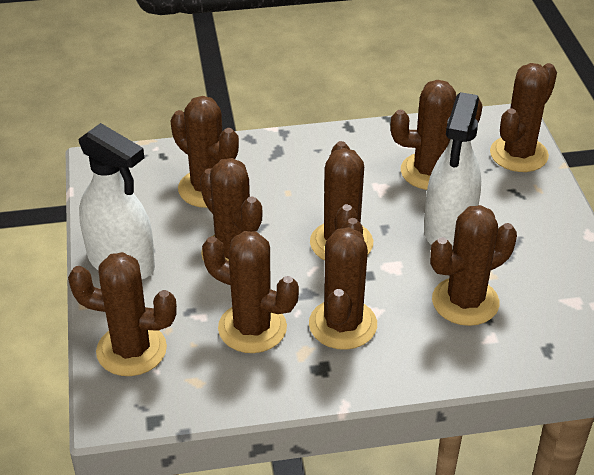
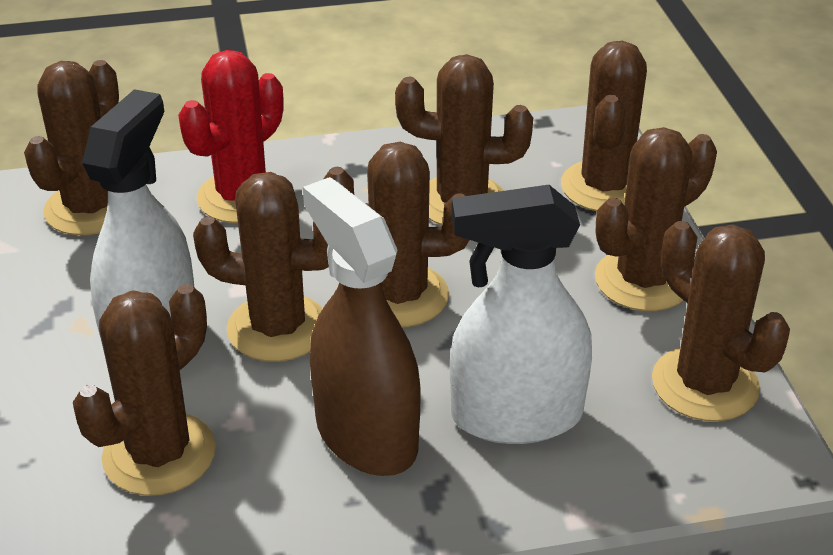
brown cactus: [68,252,177,376] [170,96,239,208] [200,158,262,261] [202,231,299,353] [309,218,377,350] [310,141,373,260] [391,80,483,190] [430,205,517,326] [490,63,557,172] = 9 -> [24,60,119,235] [73,284,216,496] [193,172,329,362] [323,142,469,327] [395,54,533,225] [561,41,647,211] [595,127,717,311] [652,221,790,421] = 8
brown spray bottle: none = 0 -> [303,177,420,476] = 1
red cactus: none = 0 -> [178,50,284,223] = 1

